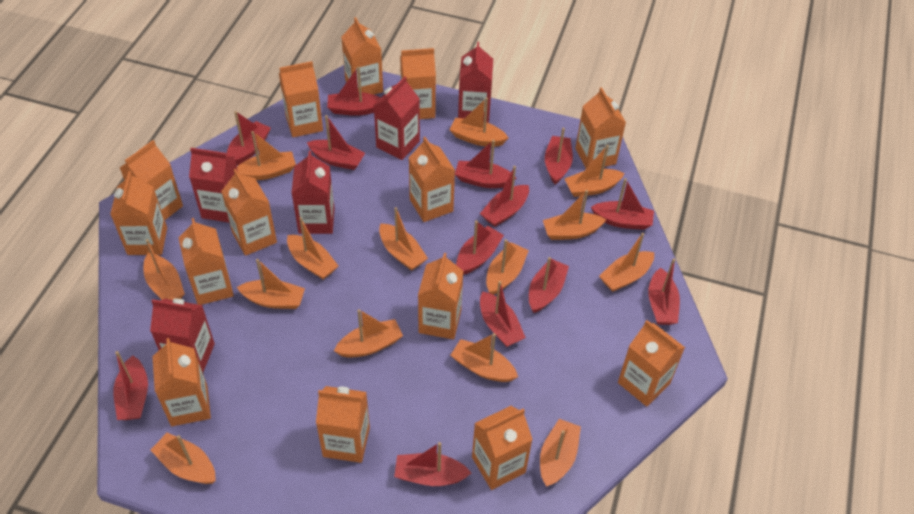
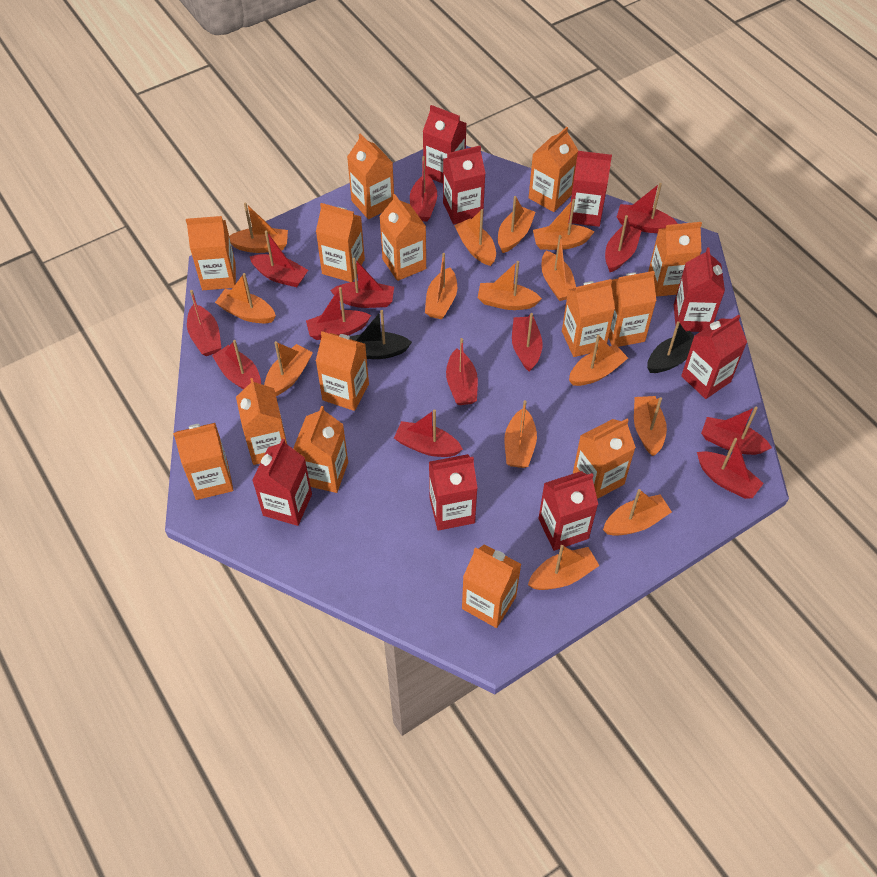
black boat: none = 0 -> [350,310,412,359] [647,321,695,373] = 2
red carton: [150,299,215,372] [189,148,238,223] [292,151,334,234] [374,76,420,160] [458,42,493,123] = 5 -> [252,439,312,526] [423,105,467,184] [429,454,478,531] [443,146,486,224] [538,471,598,551] [569,151,612,227] [674,248,725,332] [681,315,747,399] = 8

